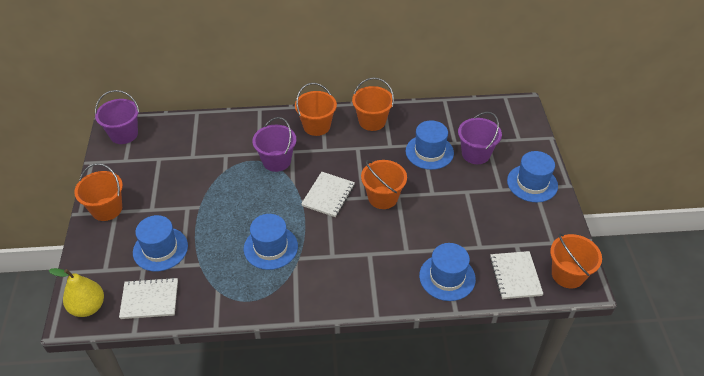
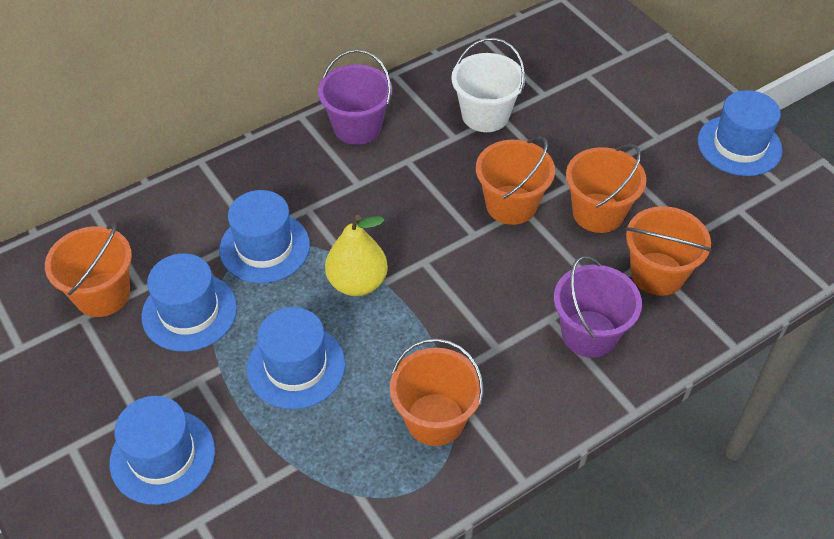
purple bucket: [95,90,140,144] [252,117,296,172] [458,112,502,164] = 3 -> [318,49,392,145] [554,256,642,358] = 2
white bucket: none = 0 -> [451,38,525,132] = 1
white notebook: [119,277,178,319] [301,172,355,217] [490,251,543,299] = 3 -> none = 0

